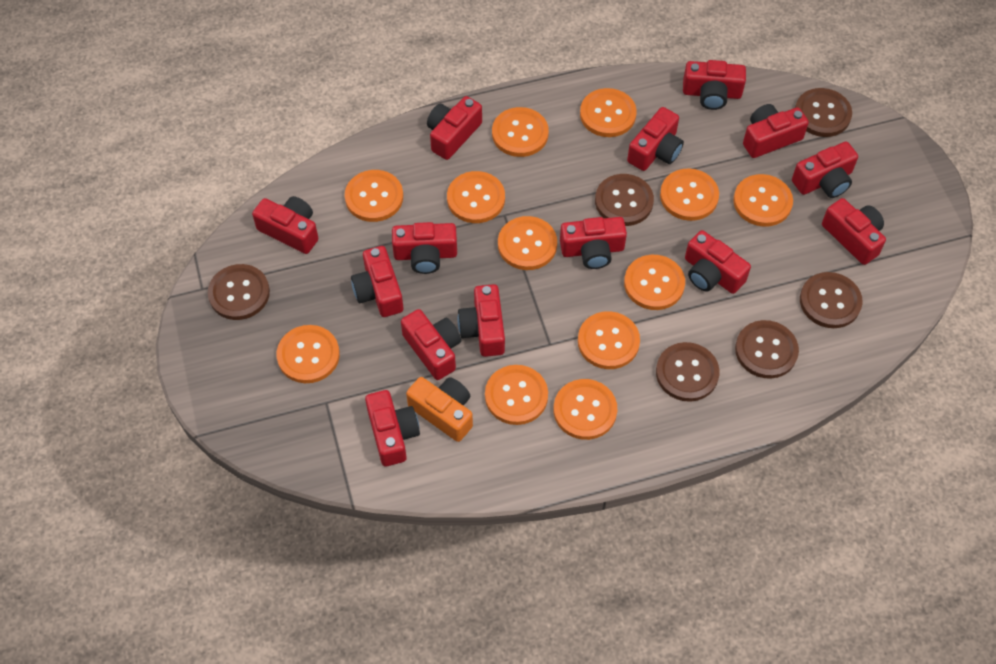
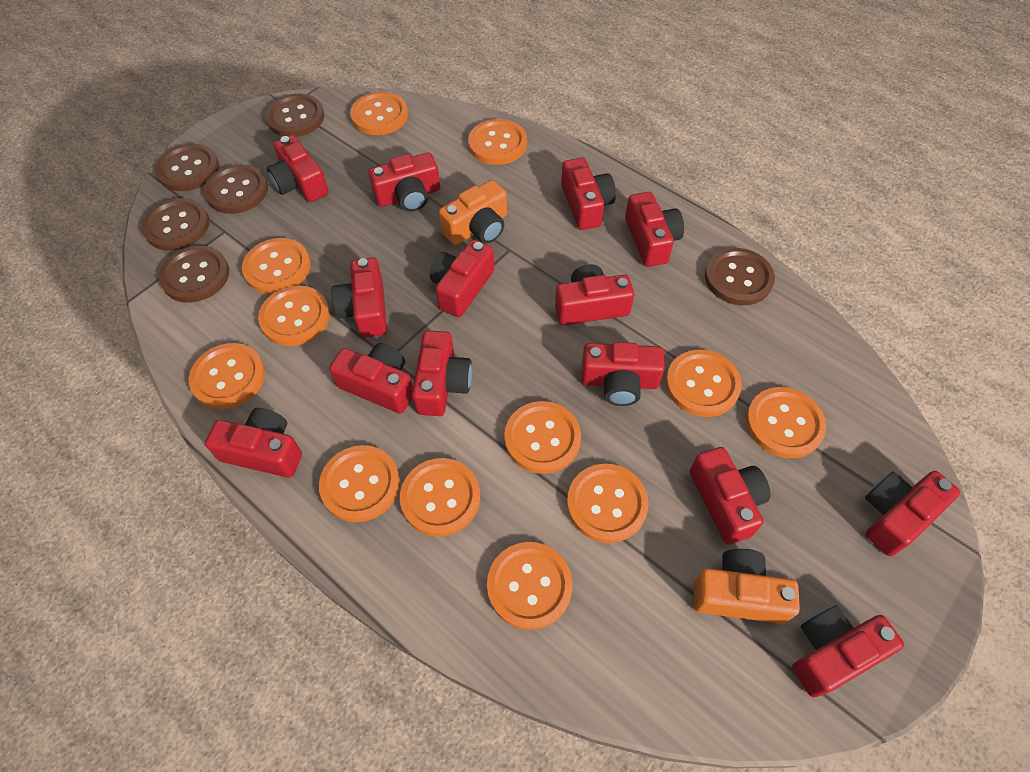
orange camera: [406,377,473,442] = 1 -> [439,180,507,245] [694,549,800,624] = 2

